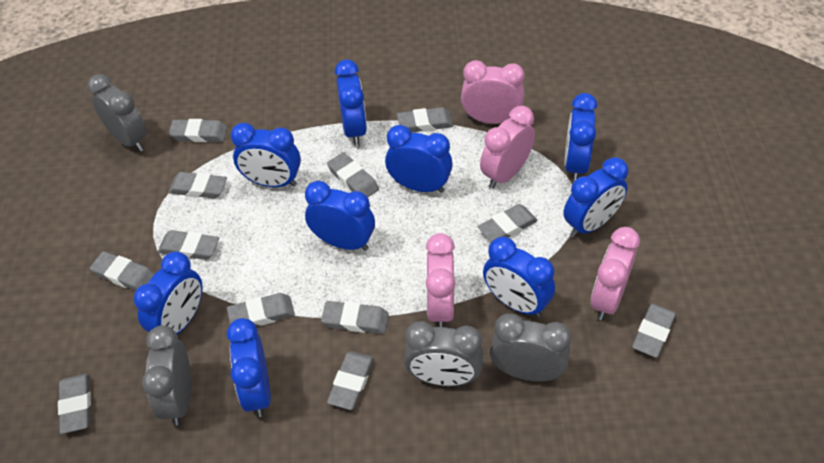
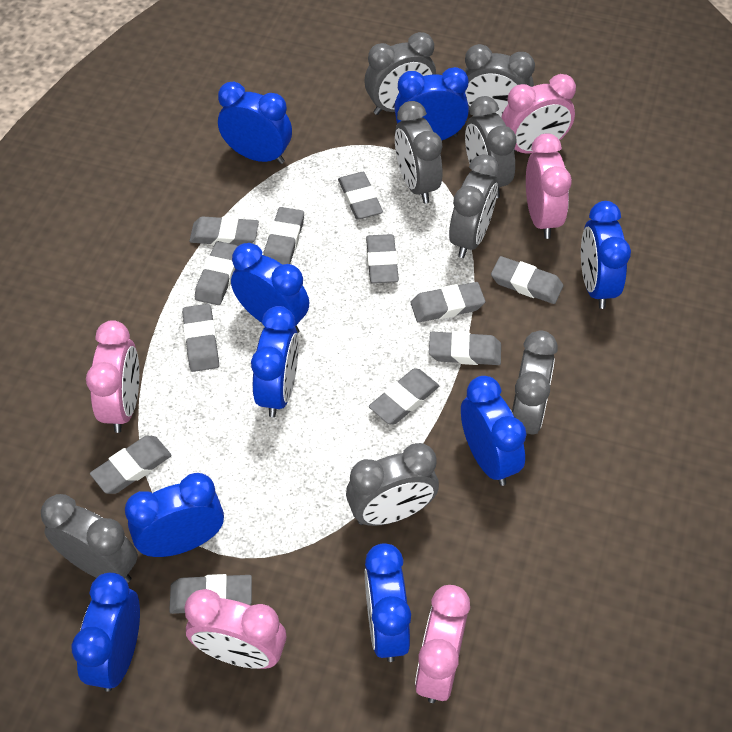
grey clock: [88,74,147,151] [142,325,191,425] [404,321,483,386] [490,314,571,382] = 4 -> [41,494,138,583] [346,443,439,526] [365,32,436,115] [395,101,443,203] [449,154,499,258] [465,44,535,117] [465,96,517,198] [512,330,558,436] = 8
pink clock: [426,233,456,327] [461,60,525,124] [480,106,535,189] [591,227,640,320] = 4 -> [86,320,139,433] [184,589,286,669] [415,585,470,703] [501,74,576,154] [526,134,572,239] = 5

